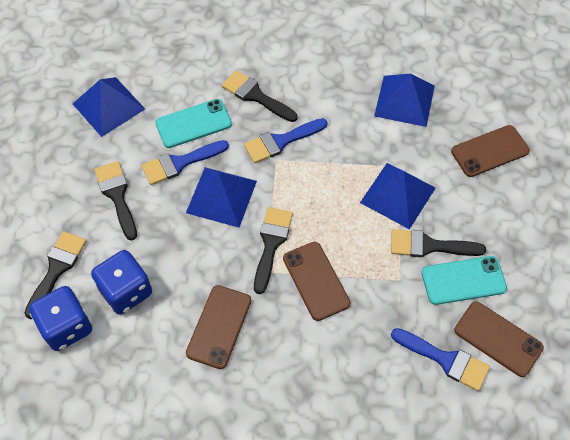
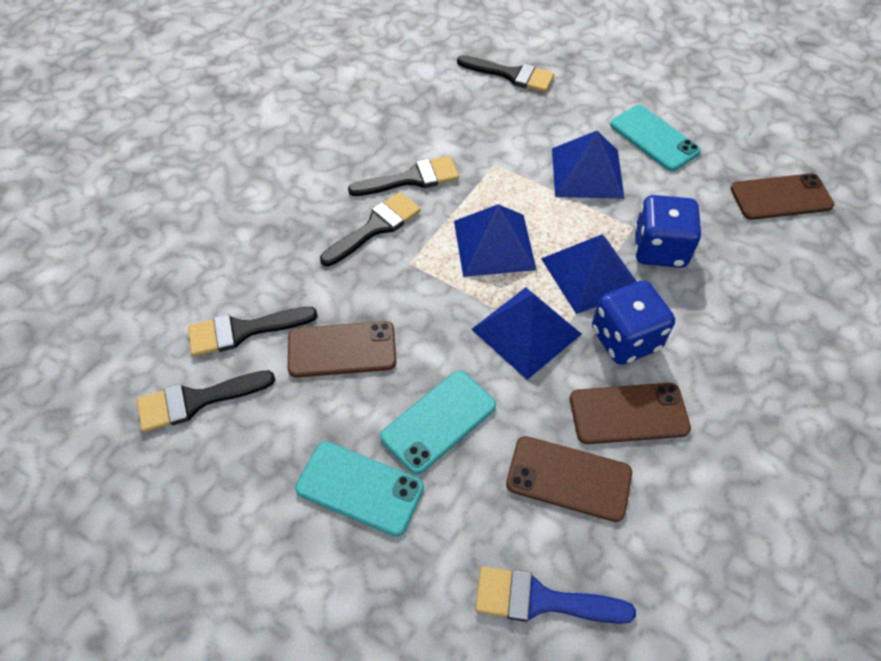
blue brush: [142,140,229,185] [244,118,328,163] [391,328,490,391] = 3 -> [475,567,636,624] = 1
turquoise phone: [155,99,232,148] [421,256,507,305] = 2 -> [295,441,424,537] [380,370,496,475] [610,105,701,171] = 3

